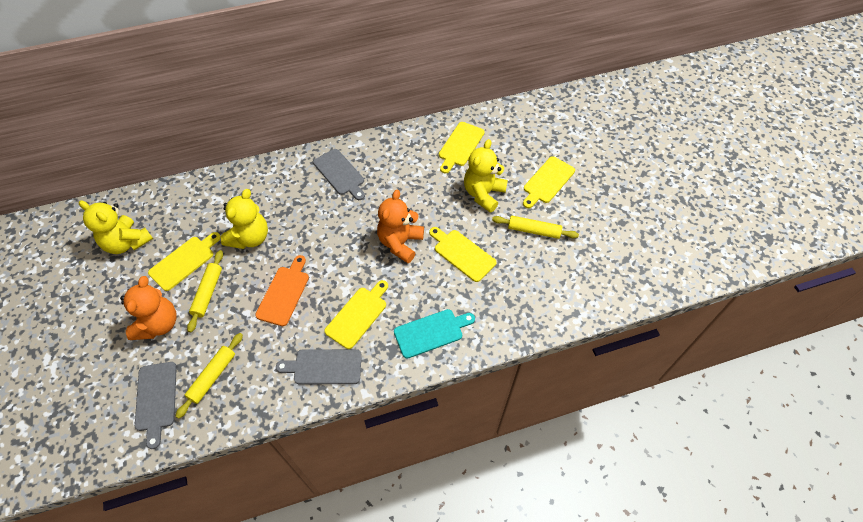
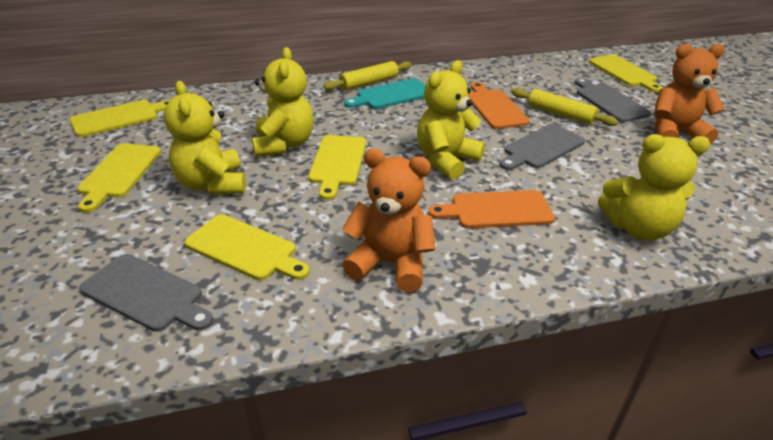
orange cutting board: [255,255,309,326] = 1 -> [428,190,555,228] [468,82,530,129] = 2
yellow rolling pin: [175,333,243,419] [187,250,223,332] [492,216,579,239] = 3 -> [324,61,412,90] [511,88,618,126] = 2
yellow teddy bear: [79,200,153,254] [221,189,268,249] [464,139,508,213] = 3 -> [164,81,246,195] [252,47,314,157] [417,60,485,180] [598,134,710,241] = 4

